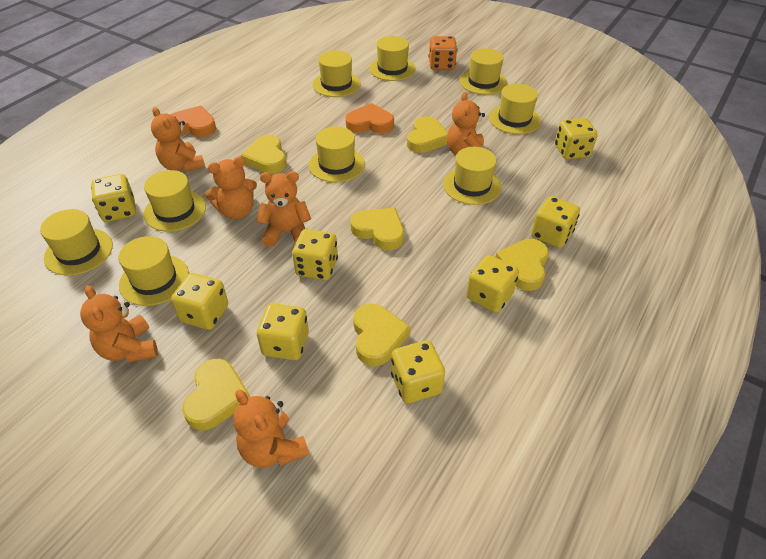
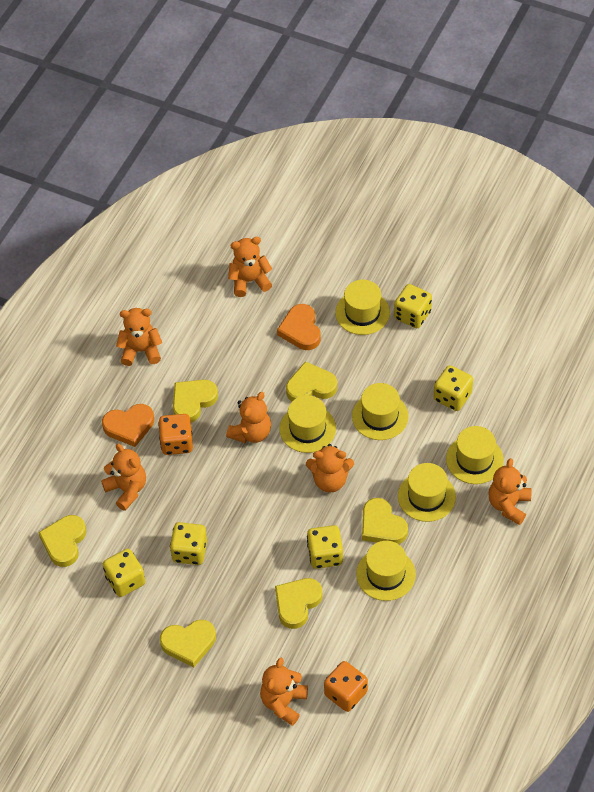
orange dice: [429,36,457,70] = 1 -> [158,414,193,455] [324,661,368,712] = 2
orange teddy bear: [80,285,158,363] [151,107,205,172] [205,156,257,220] [233,390,309,468] [256,171,311,247] [447,92,485,155] = 6 -> [101,443,146,511] [116,308,162,366] [226,392,271,443] [228,237,272,297] [260,658,308,726] [306,444,354,493] [488,458,531,525] = 7
yellow dice: [91,174,136,222] [171,273,228,330] [257,303,309,360] [292,229,338,280] [391,340,445,403] [466,255,519,313] [531,196,580,248] [555,118,597,159] = 8 -> [103,549,145,597] [170,522,207,565] [307,525,343,569] [394,284,432,328] [434,365,473,411] = 5
yellow hat: [40,209,113,275] [119,236,189,306] [143,170,206,232] [309,126,365,182] [313,50,361,97] [369,36,416,81] [443,147,502,205] [460,48,508,95] [489,84,541,134] = 9 -> [279,395,336,453] [335,280,390,335] [352,383,409,440] [356,541,416,601] [398,463,456,522] [446,426,504,484] = 6

